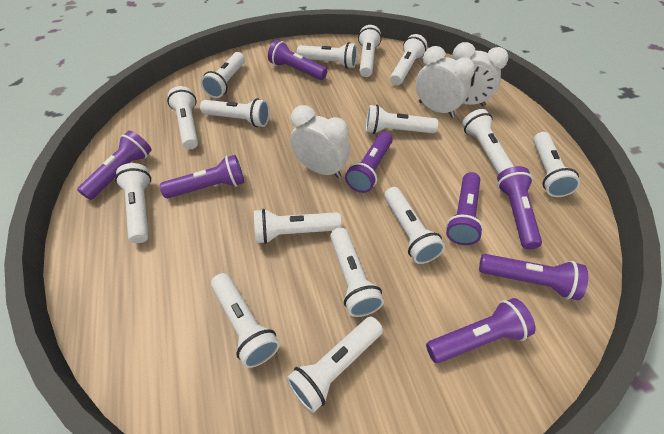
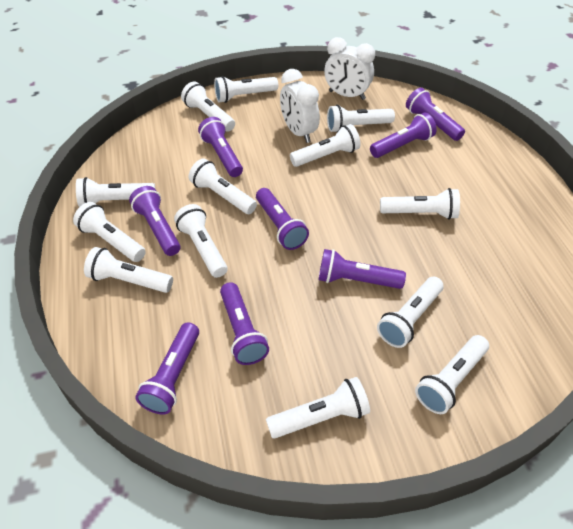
white clock: [290,105,350,178] [416,46,475,118] [452,42,508,106] = 3 -> [280,69,320,143] [324,37,375,100] = 2
white flashlight: [115,163,151,243] [167,86,198,149] [200,98,270,127] [201,52,245,98] [211,273,280,368] [254,209,341,244] [286,317,383,413] [297,42,357,69] [330,228,384,317] [358,25,382,77] [366,105,438,134] [384,187,445,264] [390,34,427,85] [462,109,514,175] [533,132,580,197] = 15 -> [73,202,146,262] [76,177,155,207] [84,247,173,293] [174,204,228,278] [181,81,235,132] [189,159,257,214] [214,76,278,103] [266,377,370,439] [290,124,360,167] [327,105,395,132] [377,277,444,348] [380,188,460,220] [415,335,489,414] = 13

